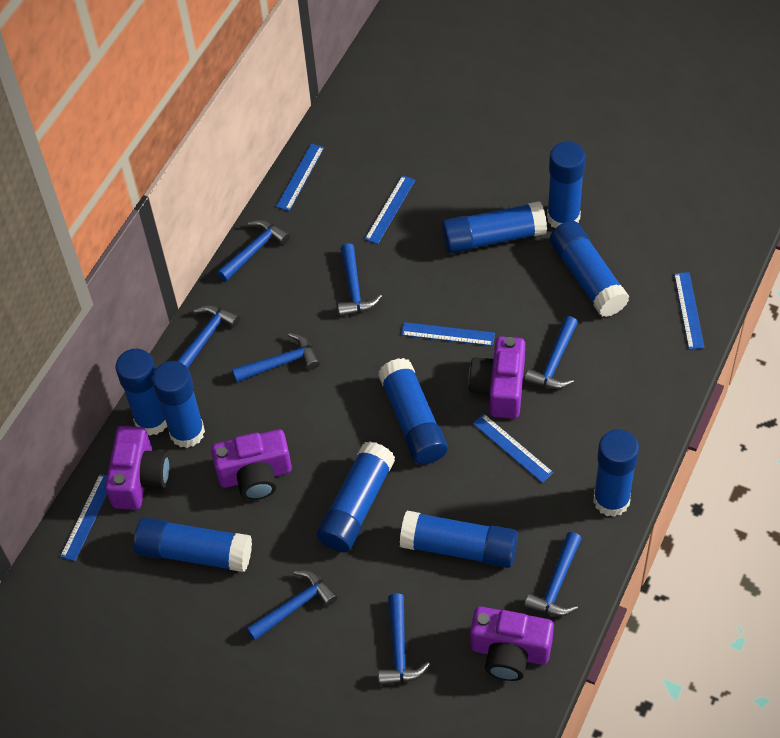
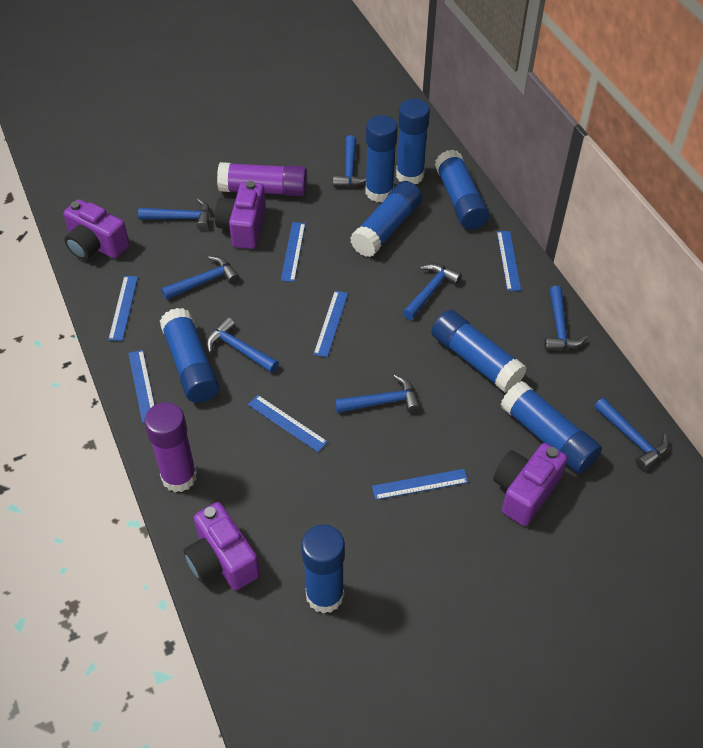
blue glue stick: [116,349,168,436] [134,517,252,572] [152,361,205,448] [316,441,395,552] [378,358,448,465] [400,511,518,568] [441,201,547,254] [547,142,586,228] [550,221,629,317] [593,429,639,517] = 10 -> [160,308,219,403] [301,524,345,614] [350,181,422,257] [365,115,398,202] [396,99,430,184] [431,310,527,393] [435,150,489,229] [501,381,602,473] = 8
blue ruler: [60,474,107,561] [276,143,324,211] [365,175,415,244] [401,322,495,346] [473,414,554,483] [674,272,705,350] = 6 -> [108,276,138,341] [128,350,155,423] [248,395,328,452] [281,222,305,282] [313,291,348,357] [372,469,468,500] [497,231,521,291] = 7
purple glue stick: none = 0 -> [144,402,197,492] [217,162,307,196] = 2

